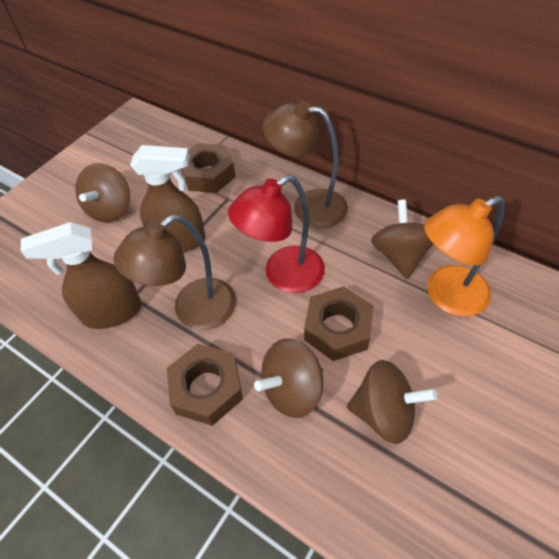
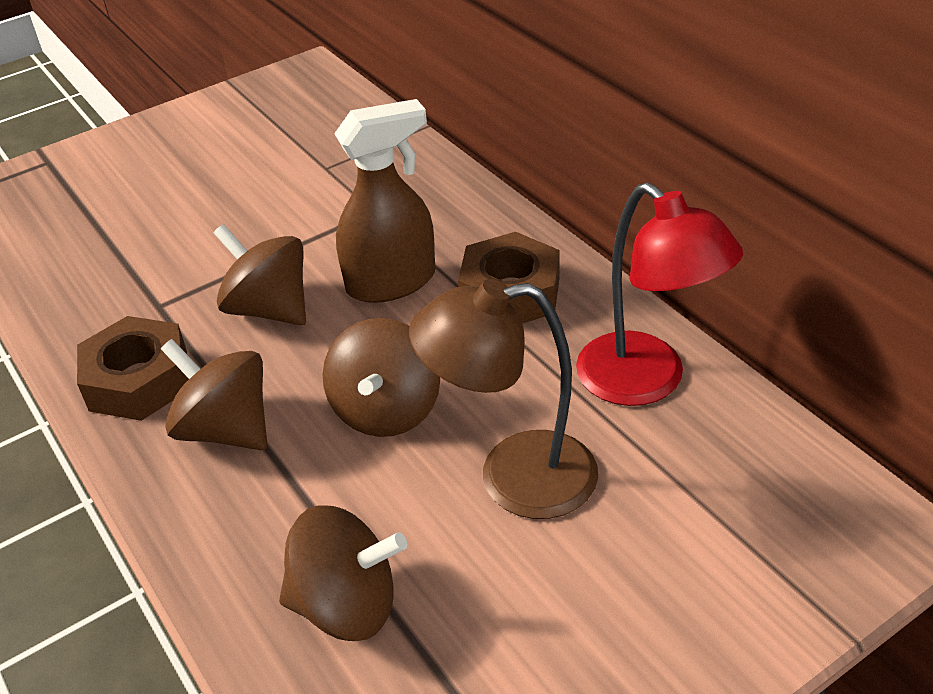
brown lamp: [113,214,236,330] [263,101,348,229] = 2 -> [409,279,598,519] = 1
brown nut: [167,344,243,426] [181,143,236,193] [304,286,373,361] = 3 -> [77,316,189,421] [458,232,560,324] = 2
brown spray bottle: [21,222,142,329] [130,145,206,252] = 2 -> [334,99,435,303] = 1
orange lamp: [424,196,505,317] = 1 -> none = 0

